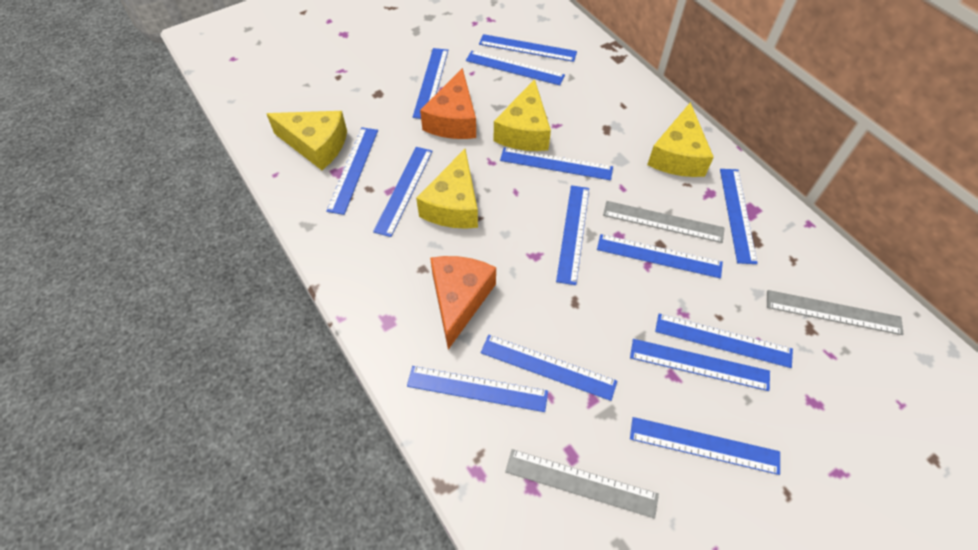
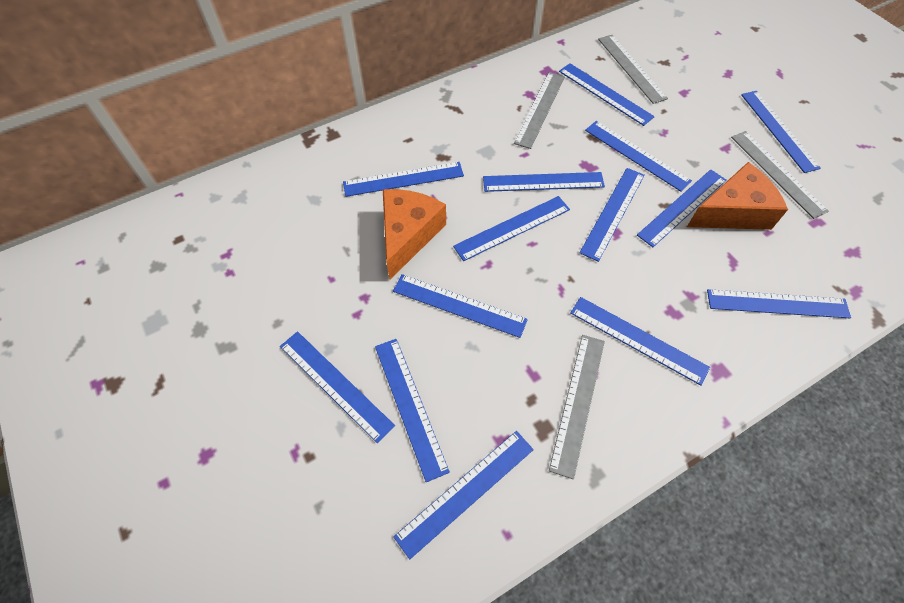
grey ruler: [505,449,659,519] [603,201,725,243] [767,290,904,335] = 3 -> [514,72,565,149] [549,335,605,479] [598,35,668,104] [731,131,829,219] = 4
yellow cheese: [267,111,347,170] [416,149,478,229] [494,79,551,151] [647,102,714,177] = 4 -> none = 0

